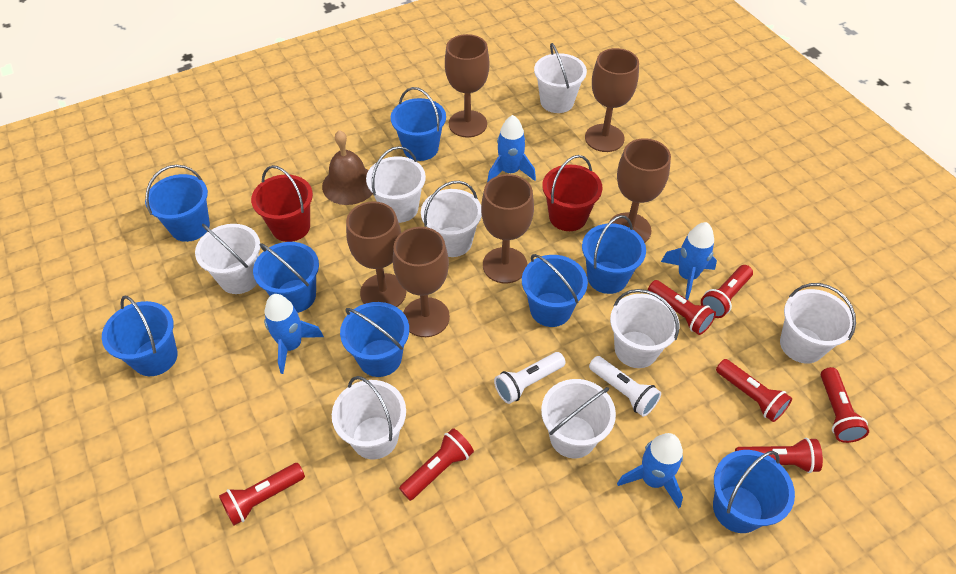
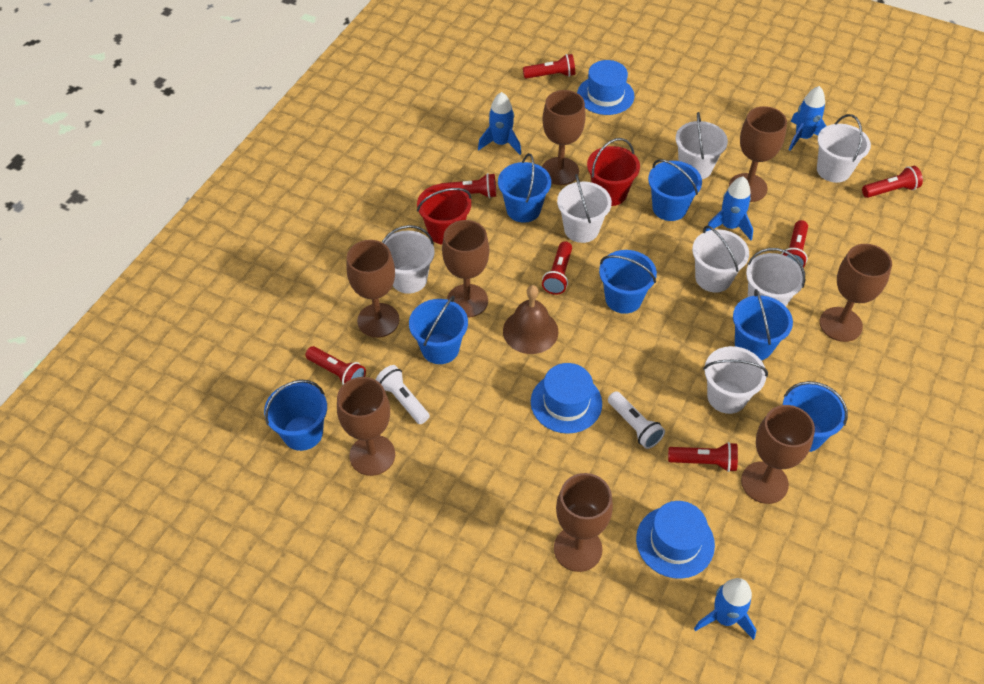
blue bucket: [102,296,178,376] [145,165,210,242] [253,242,319,313] [340,302,409,377] [391,87,446,161] [522,254,588,327] [582,215,646,294] [713,450,795,533] = 8 -> [264,380,327,451] [409,296,468,364] [498,153,551,223] [599,250,657,314] [648,159,702,221] [733,289,793,360] [783,381,848,452] = 7
blue hat: none = 0 -> [531,363,602,434] [577,60,634,115] [636,501,715,579] = 3
brown goblet: [346,201,406,307] [393,227,450,337] [445,34,490,138] [481,174,534,283] [585,48,639,152] [609,139,671,243] = 6 -> [337,377,395,476] [346,240,399,338] [442,220,489,318] [542,90,586,185] [554,473,613,572] [729,106,787,202] [741,405,815,504] [819,244,892,342] = 8
white bucket: [195,224,260,294] [332,376,406,459] [366,146,426,223] [421,181,482,257] [534,43,587,113] [541,379,616,458] [610,289,679,368] [780,283,856,364] = 8 -> [382,225,435,294] [557,174,612,243] [676,112,728,179] [692,226,749,292] [703,346,768,414] [746,248,805,306] [817,114,871,183] = 7

